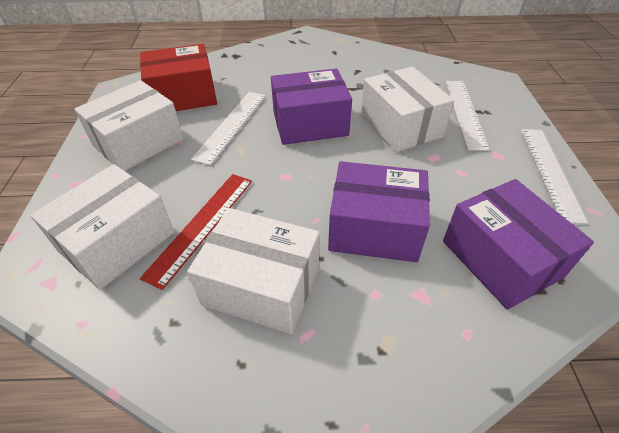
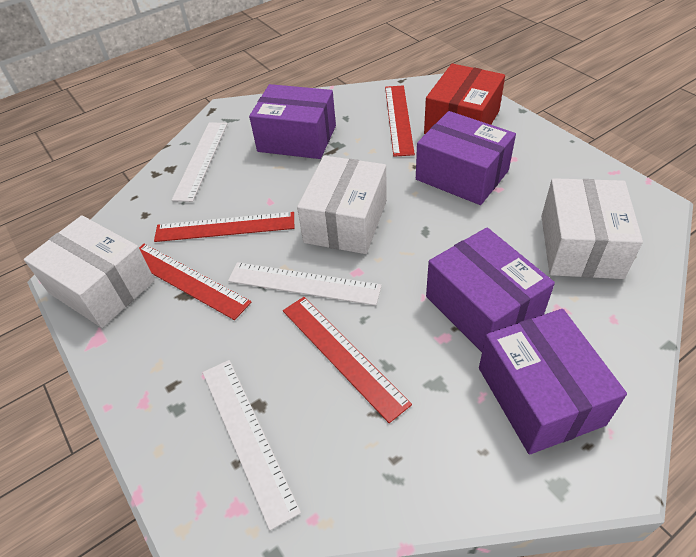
purple box: [271,69,352,145] [328,161,430,262] [443,179,594,310] = 3 -> [249,84,336,159] [416,111,516,205] [426,228,555,352] [479,309,627,455] = 4
red ruler: [140,174,252,290] = 1 -> [139,244,252,320] [154,212,294,242] [283,297,412,423] [385,85,415,157] = 4
white box: [30,164,174,290] [75,80,184,171] [187,208,319,334] [361,66,454,152] = 4 -> [24,215,155,328] [297,156,387,254] [541,178,643,279] = 3

